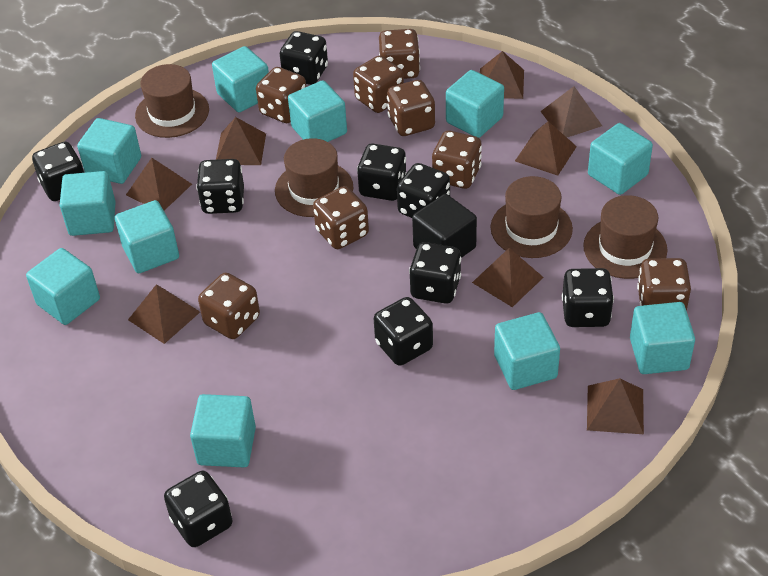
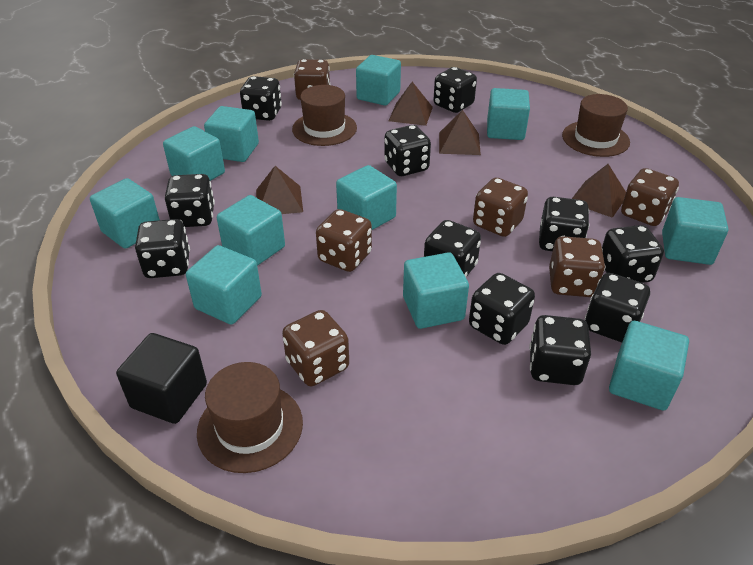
black dice: [32,142,84,201] [164,471,233,547] [196,159,244,214] [280,31,328,85] [357,144,406,201] [374,297,433,366] [397,163,450,218] [409,242,461,304] [562,268,614,327] = 9 -> [135,219,190,278] [165,174,215,227] [240,76,282,121] [384,125,431,176] [424,220,481,277] [433,67,477,113] [469,273,535,345] [529,315,591,385] [539,197,590,251] [585,273,650,343] [602,225,664,283] = 11
brown dice: [198,273,260,339] [256,67,306,123] [313,186,369,249] [353,55,404,113] [379,29,420,79] [387,80,435,136] [432,131,482,189] [637,258,691,311] = 8 -> [282,310,349,386] [294,59,330,100] [316,209,372,272] [473,177,528,237] [549,236,605,297] [621,168,679,226] = 6
brown hat: [135,64,209,138] [275,138,353,217] [491,176,573,258] [583,195,668,279] = 4 -> [197,362,303,473] [292,85,357,146] [562,94,630,157] = 3
brown pyramid: [126,158,192,210] [128,284,200,344] [216,117,266,165] [472,248,544,307] [480,51,524,99] [515,121,577,176] [540,86,602,137] [587,378,644,434] = 8 -> [256,166,303,214] [389,82,433,126] [439,110,481,155] [572,164,626,218] = 4

